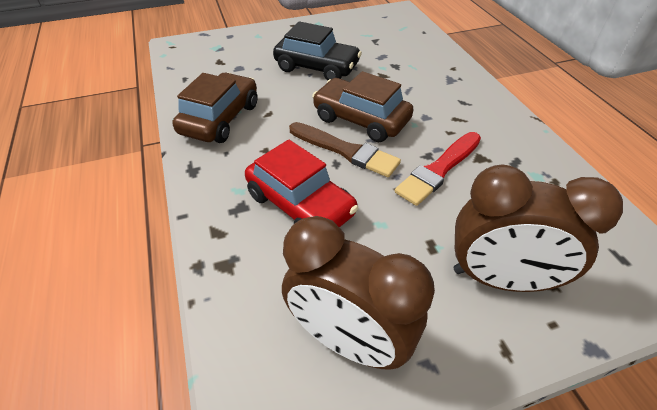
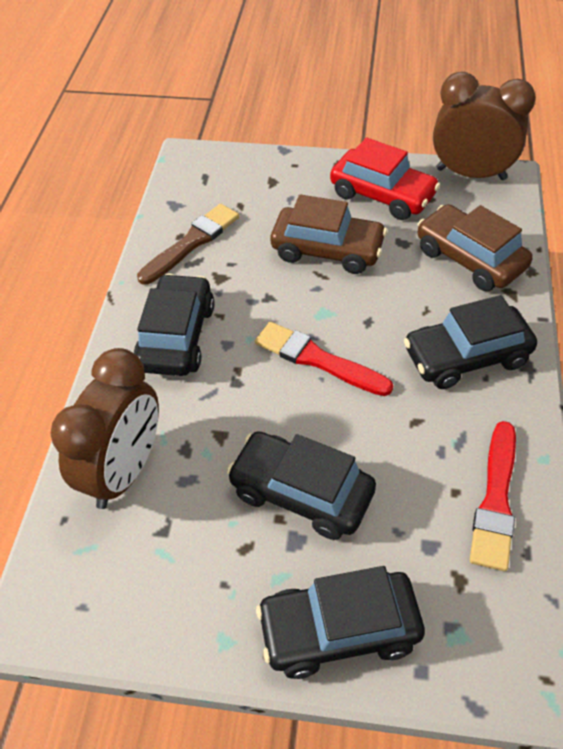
black car: [273,21,362,80] = 1 -> [133,274,215,376] [227,431,376,540] [256,566,425,679] [404,295,537,389] = 4
red brush: [395,132,481,206] = 1 -> [255,322,393,396] [470,421,516,571] = 2

